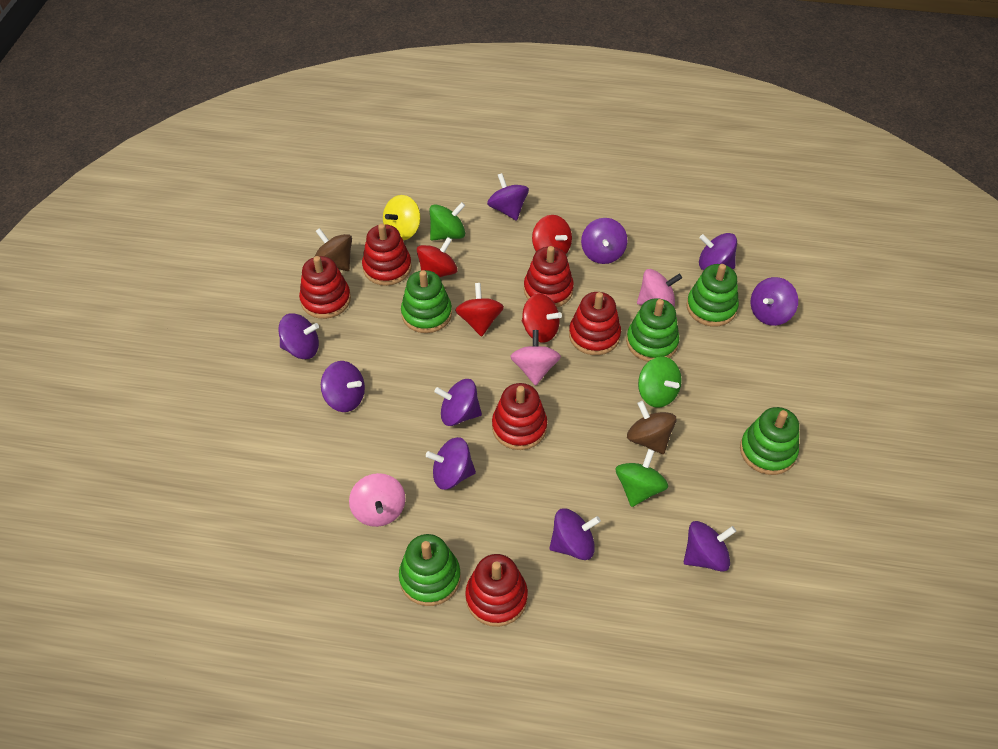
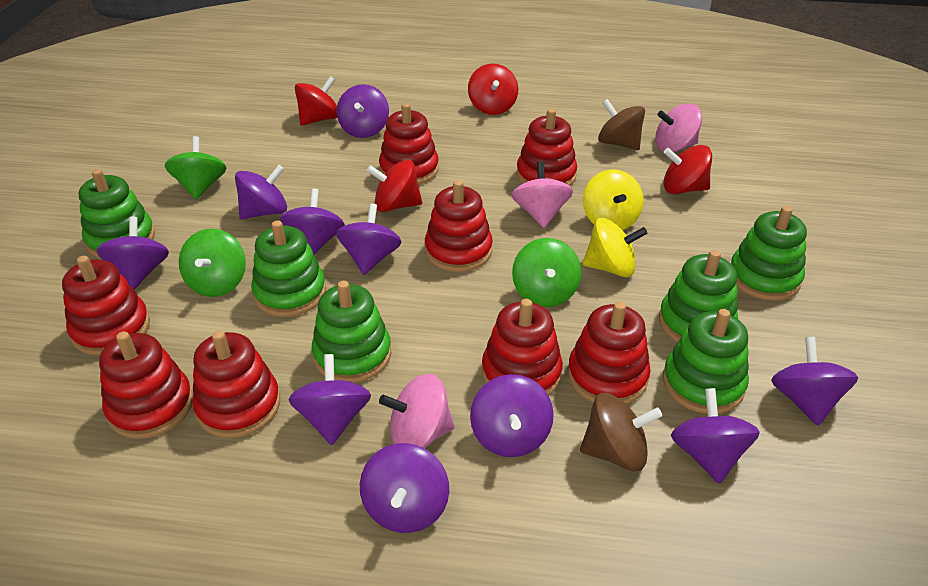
green stacking toy: [399,534,461,606] [401,270,452,333] [626,298,680,362] [686,264,739,327] [740,407,799,475] = 5 -> [79,169,155,258] [251,220,326,317] [312,281,391,383] [659,250,738,342] [663,309,749,414] [731,206,807,301] = 6
red stacking toy: [299,256,351,319] [362,223,412,286] [465,554,528,627] [492,383,547,450] [524,246,574,307] [569,292,621,355] = 6 -> [62,256,150,356] [99,331,193,439] [192,331,280,438] [379,103,439,185] [425,180,493,272] [482,299,563,396] [516,109,577,186] [568,302,651,404] = 8
yellow spinning top: [383,195,421,240] = 1 -> [583,169,643,230] [583,218,648,277] = 2

